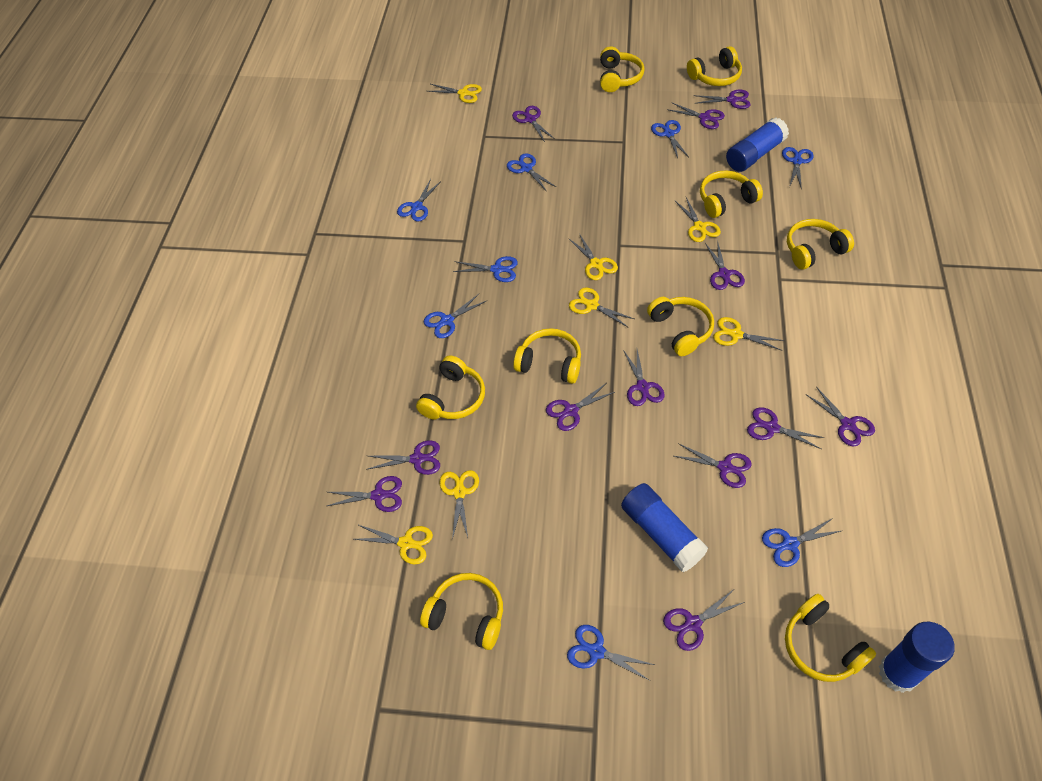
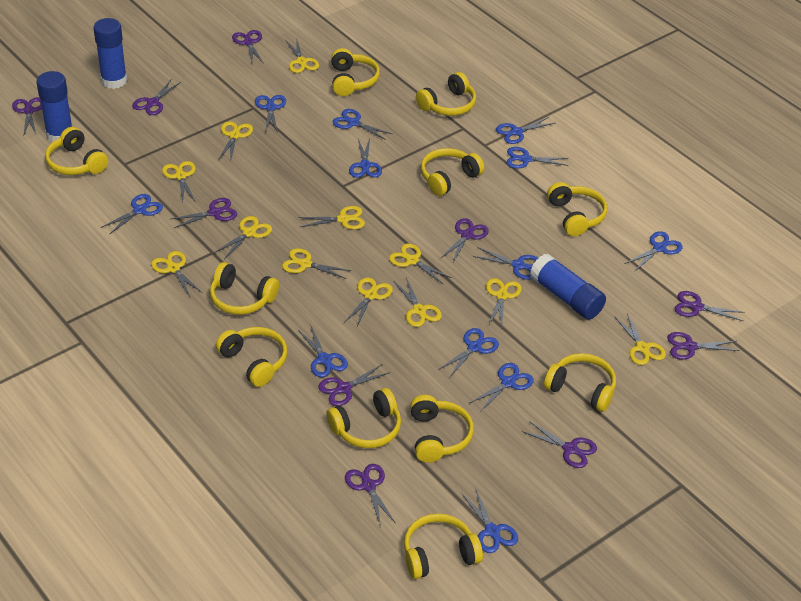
blue scissors: [397,179,441,221] [423,294,486,338] [453,256,518,282] [507,153,556,192] [567,625,655,681] [651,120,689,158] [762,518,841,567] [782,147,813,190] = 8 -> [101,194,163,235] [255,95,286,133] [298,324,348,377] [333,109,392,140] [349,138,382,178] [439,328,499,377] [461,490,518,553] [470,363,534,412] [473,247,538,280] [496,117,555,144] [506,147,569,169] [625,231,683,271] = 12
purple scissors: [327,476,402,512] [366,440,440,475] [512,106,555,142] [546,383,615,431] [623,350,665,406] [663,589,745,651] [667,102,725,129] [674,443,752,488] [694,89,751,109] [705,240,745,290] [747,407,825,449] [807,387,875,447] = 12 -> [12,97,42,134] [132,80,181,115] [171,198,237,228] [232,30,264,64] [318,364,390,406] [345,464,395,526] [440,218,489,264] [522,421,597,468] [667,332,740,360] [675,291,745,321] = 10
yellow headphones: [416,355,485,420] [420,573,503,650] [513,328,581,384] [600,46,645,92] [647,297,714,356] [687,46,742,86] [700,171,763,218] [785,594,876,682] [787,219,854,269] = 9 -> [45,127,108,175] [210,262,279,315] [216,327,287,387] [326,388,401,448] [331,48,380,96] [404,514,483,579] [410,395,474,463] [416,72,476,116] [421,148,484,196] [544,353,616,412] [547,182,607,236] = 11
yellow scissors: [354,524,433,565] [427,84,482,103] [440,470,479,540] [568,233,618,280] [569,287,634,328] [675,197,721,242] [713,317,785,351] = 7 -> [151,251,201,297] [162,161,196,203] [214,216,272,259] [218,121,253,163] [282,248,351,279] [285,38,319,73] [298,206,365,230] [345,277,393,326] [389,243,452,285] [394,277,442,327] [486,278,522,327] [614,313,666,365] = 12

